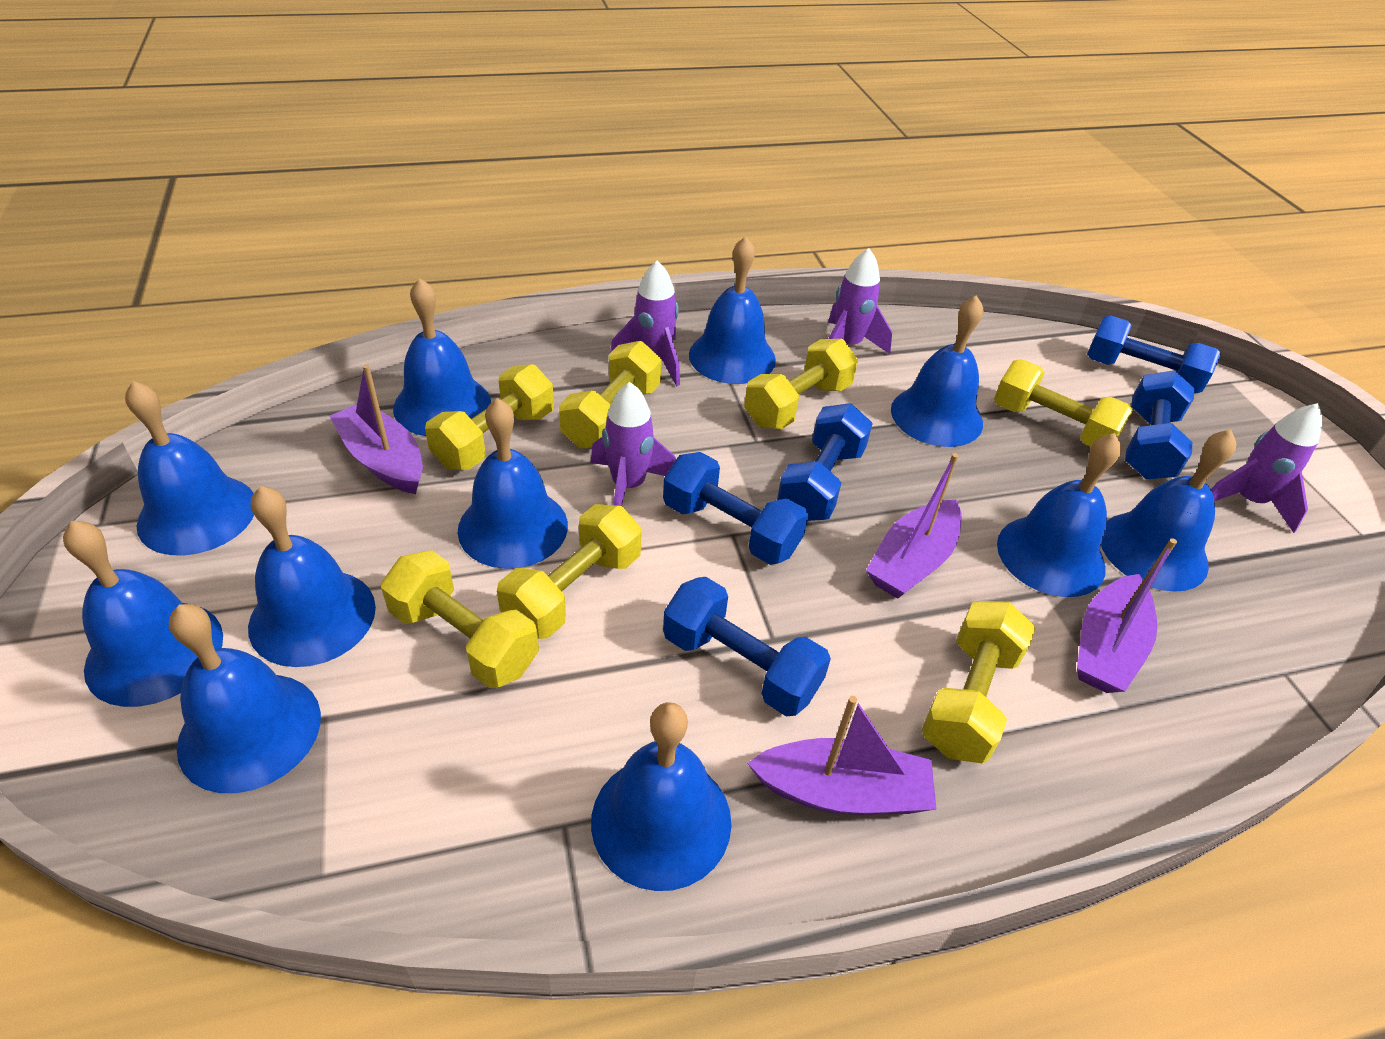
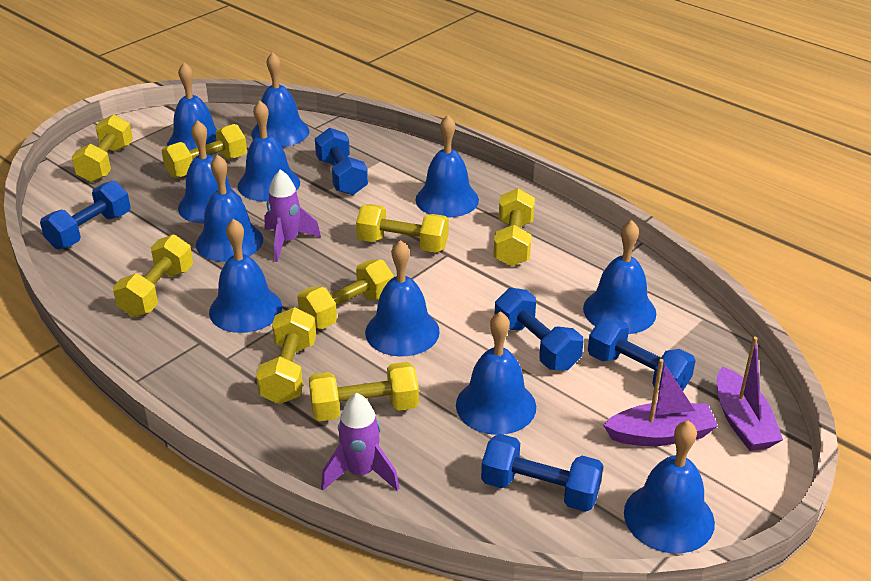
purple boat: [330,364,423,494] [747,696,936,815] [866,453,962,599] [1077,538,1177,693] = 4 -> [603,359,718,446] [717,336,783,451] = 2
purple rocket: [591,382,676,506] [610,260,680,386] [828,248,892,354] [1211,403,1322,533] = 4 -> [265,169,321,262] [321,393,399,491] = 2
yellow dumbbell: [381,550,539,688] [425,364,554,470] [497,504,642,639] [559,341,662,448] [744,339,858,429] [921,601,1035,763] [994,359,1133,447] = 7 -> [72,114,133,182] [113,235,193,317] [161,124,247,178] [256,307,316,404] [297,259,394,329] [309,362,419,421] [356,204,449,253] [493,188,535,266] = 8

